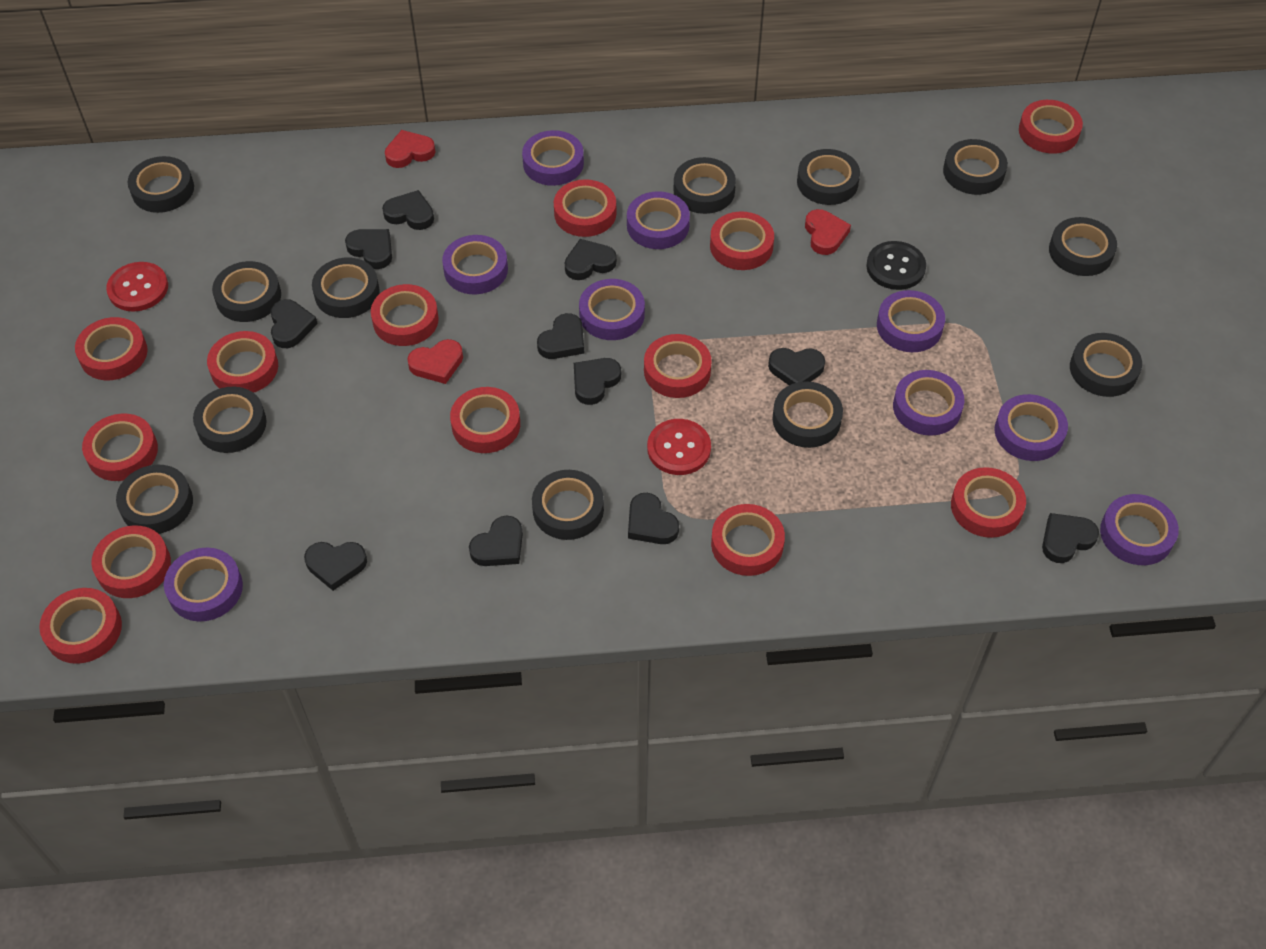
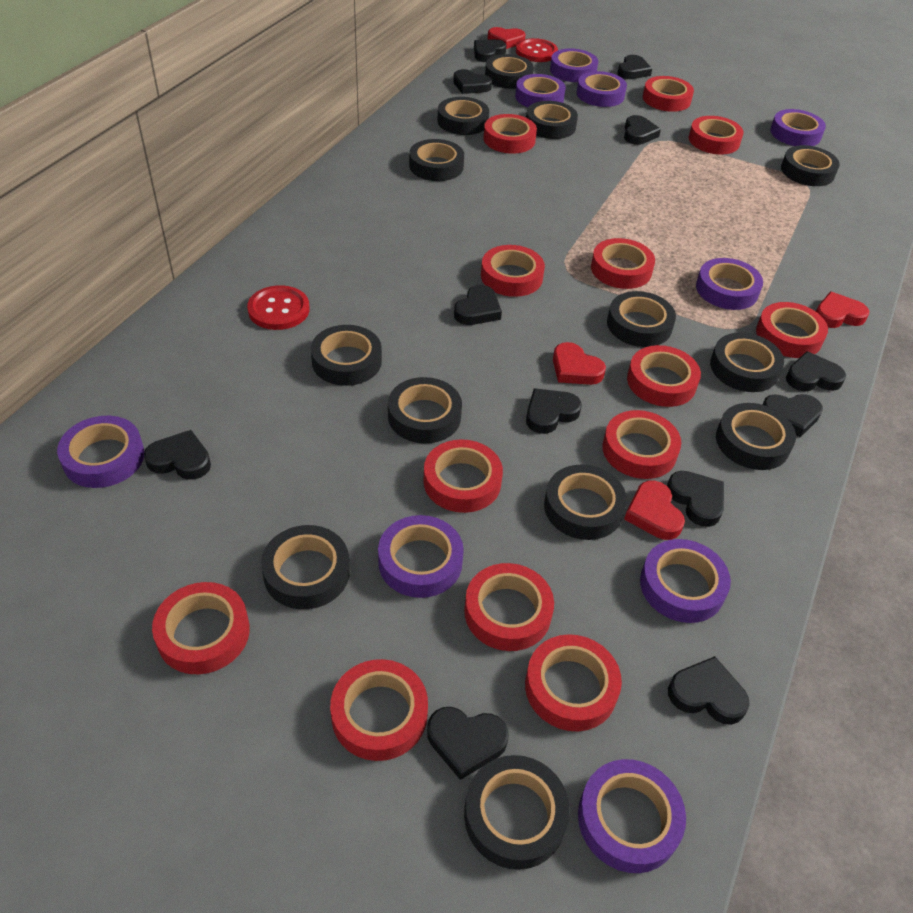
black button: [866,241,926,290] = 1 -> none = 0
black heart: [270,299,318,348] [304,542,367,591] [345,229,392,269] [382,190,434,230] [469,516,523,566] [537,313,584,359] [565,239,617,280] [574,358,621,405] [628,493,679,544] [768,348,825,385] [1042,513,1099,563] = 11 -> [144,430,211,480] [427,707,509,780] [453,69,492,94] [454,285,502,325] [474,39,507,62] [526,388,582,434] [617,55,652,79] [624,115,661,145] [667,471,724,527] [668,656,750,725] [762,394,823,437] [786,351,846,391] = 12
black tape: [116,465,193,534] [128,156,194,213] [193,387,267,453] [212,261,281,322] [312,257,380,318] [532,470,604,540] [673,157,736,214] [773,381,843,448] [797,149,860,205] [943,139,1008,195] [1049,217,1117,276] [1070,333,1142,397] = 12 -> [261,525,350,609] [311,325,382,386] [388,377,462,443] [409,139,464,181] [438,97,489,135] [464,755,570,870] [485,54,534,89] [526,101,578,139] [544,464,627,540] [607,291,676,347] [710,333,784,392] [716,403,796,470] [781,145,840,186] = 13
red heart: [385,130,435,168] [407,339,463,384] [805,209,851,255] = 3 -> [488,27,526,49] [553,342,606,385] [624,481,685,540] [816,292,869,328] = 4

